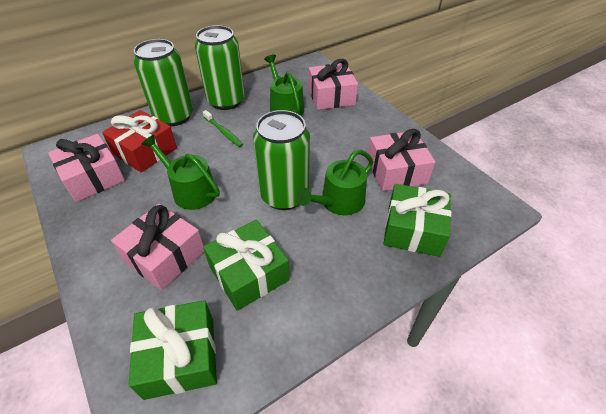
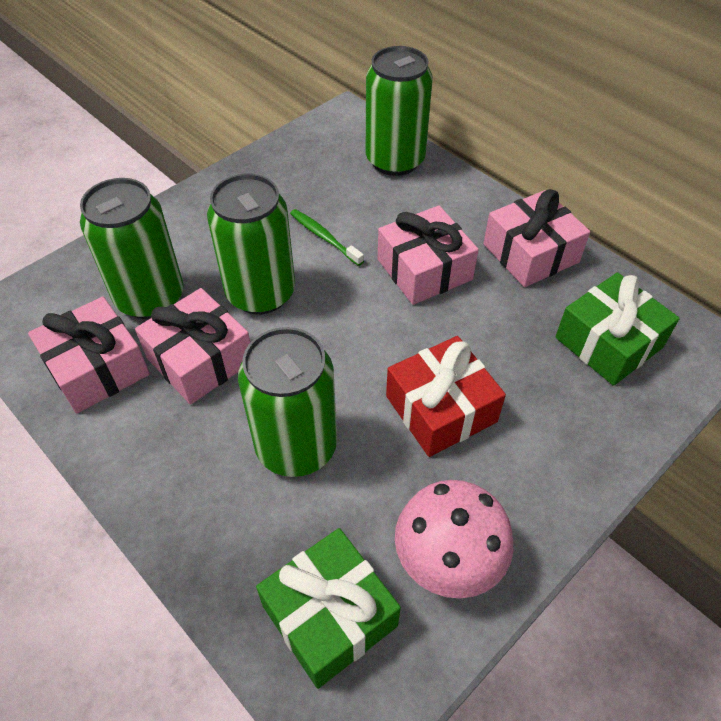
green can: [134,39,193,126] [195,25,245,110] [253,110,310,210] = 3 -> [80,178,183,319] [207,174,295,314] [238,327,337,477] [366,46,433,176] = 4
green gift: [129,300,217,400] [203,220,290,311] [383,184,451,257] = 3 -> [256,528,401,689] [555,272,680,386] = 2
green watering can: [141,135,220,210] [264,55,304,116] [296,150,373,215] = 3 -> none = 0
pink mushroom: none = 0 -> [395,480,513,599] = 1

